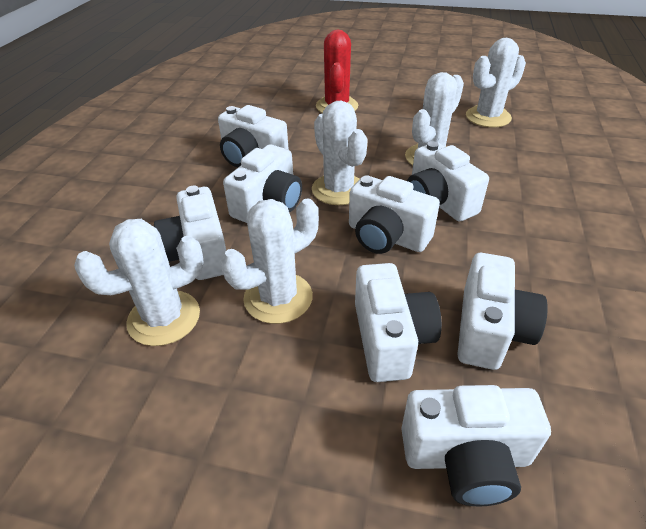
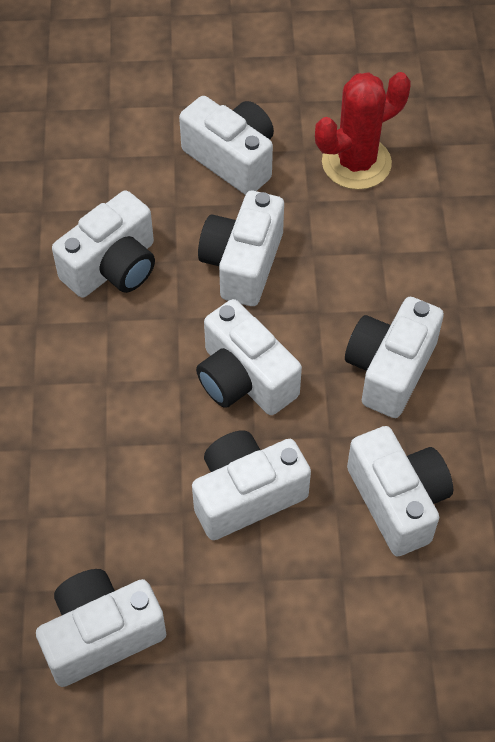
white cactus: [74,219,204,346] [220,198,319,324] [312,101,368,205] [405,72,464,166] [466,38,526,127] = 5 -> none = 0

